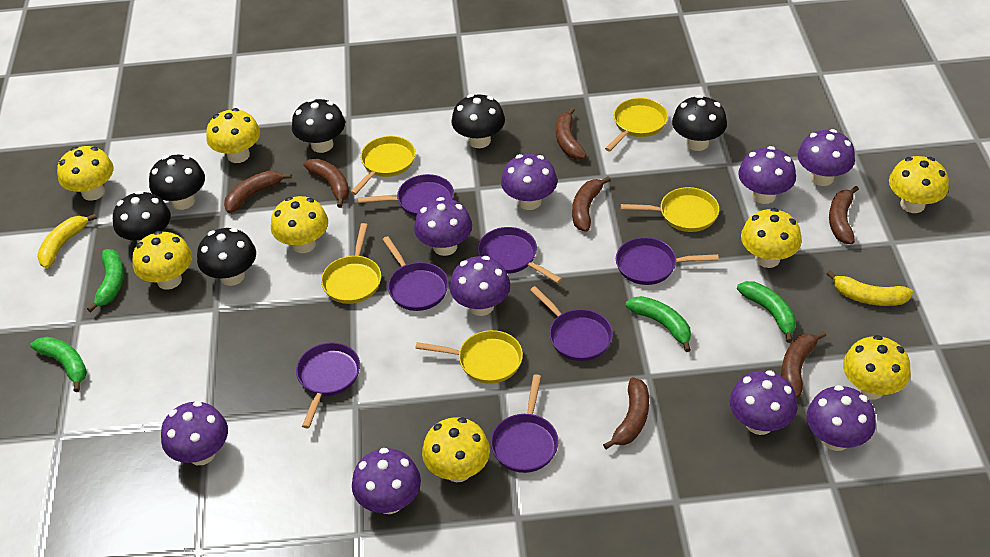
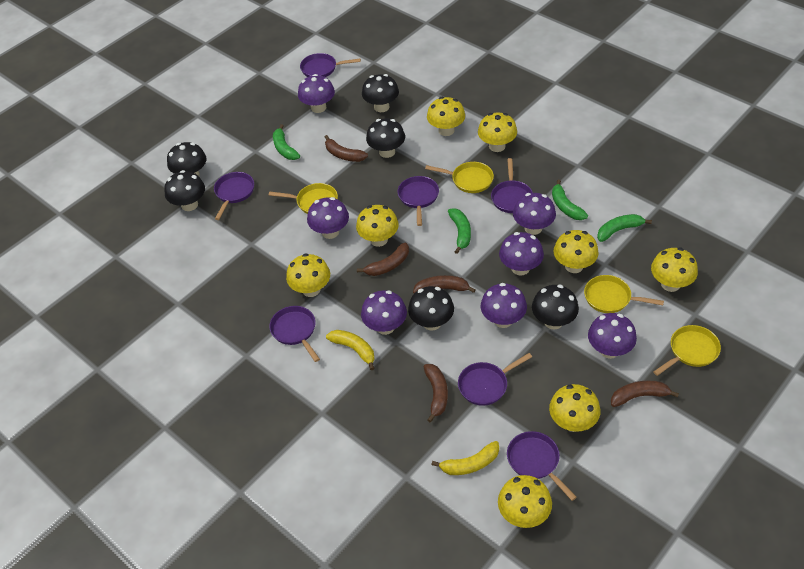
brown banana: [224,171,291,213] [303,159,349,208] [556,107,587,160] [572,176,611,232] [603,377,649,449] [781,331,826,398] [829,186,859,244] = 7 -> [325,135,368,162] [357,243,409,276] [413,275,476,293] [424,364,448,423] [611,381,679,407] = 5
purple mushroom: [161,401,228,465] [352,448,421,514] [414,197,472,256] [450,256,510,316] [501,154,557,210] [729,370,798,435] [738,146,796,204] [798,129,855,186] [807,385,876,451] = 9 -> [298,74,335,113] [307,197,349,239] [361,290,407,335] [481,283,527,328] [499,232,544,275] [513,193,556,235] [588,313,637,359] = 7
yellow pan: [321,223,381,304] [351,136,416,195] [415,330,523,384] [605,98,668,152] [621,187,719,232] = 5 -> [269,183,338,214] [425,162,494,193] [584,275,664,313] [653,325,721,376] = 4

